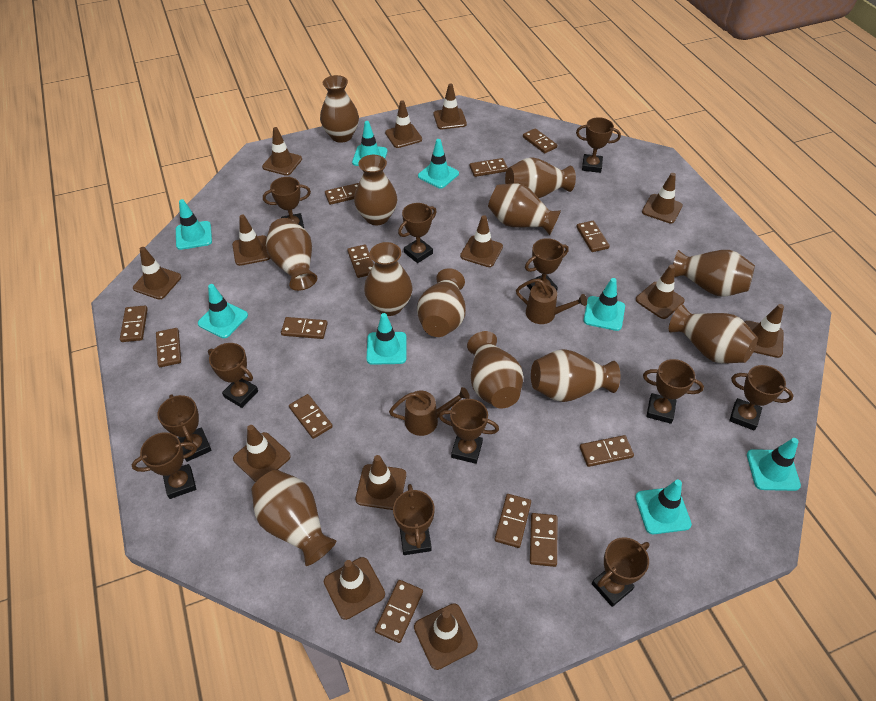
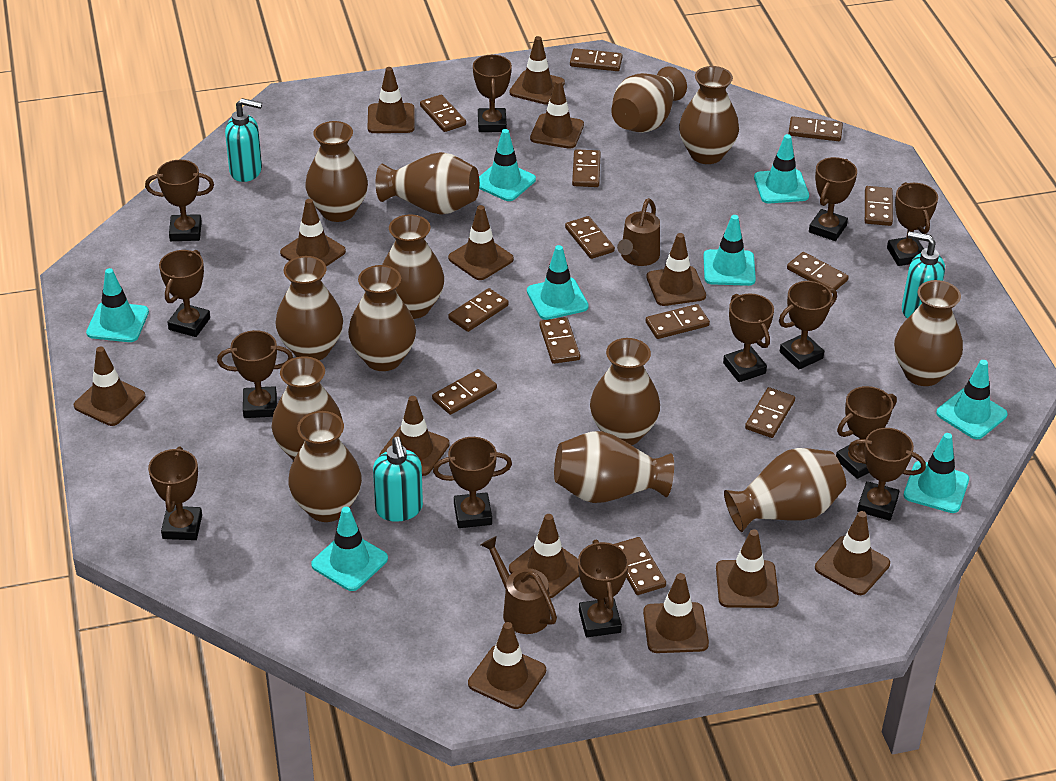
brown trophy: [131,432,197,499] [157,394,212,462] [208,343,258,408] [263,177,311,228] [393,484,435,555] [398,203,437,263] [439,399,499,464] [525,238,569,290] [576,117,621,173] [592,537,650,607] [643,359,704,424] [729,365,794,430] = 12 -> [145,160,214,241] [148,447,202,540] [159,250,210,337] [217,330,293,418] [433,437,512,528] [473,54,512,132] [578,540,629,637] [723,294,774,382] [779,281,837,370] [809,157,857,241] [836,386,897,479] [848,428,926,521] [887,182,938,266] = 13
brown vase: [251,470,336,566] [266,218,317,291] [320,75,359,143] [354,155,397,225] [364,242,412,316] [417,268,466,337] [467,331,523,408] [488,183,561,235] [505,157,576,198] [531,349,620,402] [669,305,758,363] [673,250,755,297] = 12 -> [271,356,342,460] [276,256,343,360] [288,411,362,522] [305,121,368,222] [348,265,416,371] [375,152,479,215] [382,215,444,319] [554,431,674,503] [590,338,660,445] [611,66,687,133] [679,66,739,164] [724,448,846,532] [894,280,963,386] = 13
turquoise soap dispenser: none = 0 -> [225,98,262,182] [373,437,423,522] [902,231,945,318] = 3

